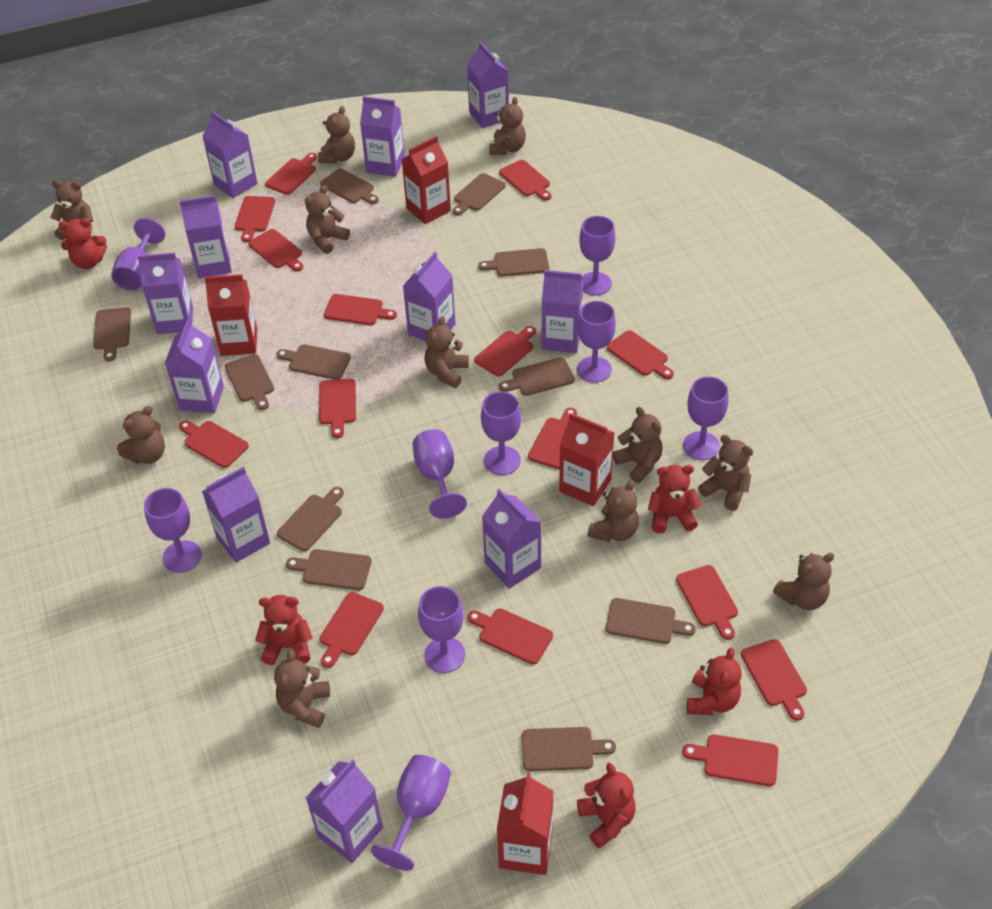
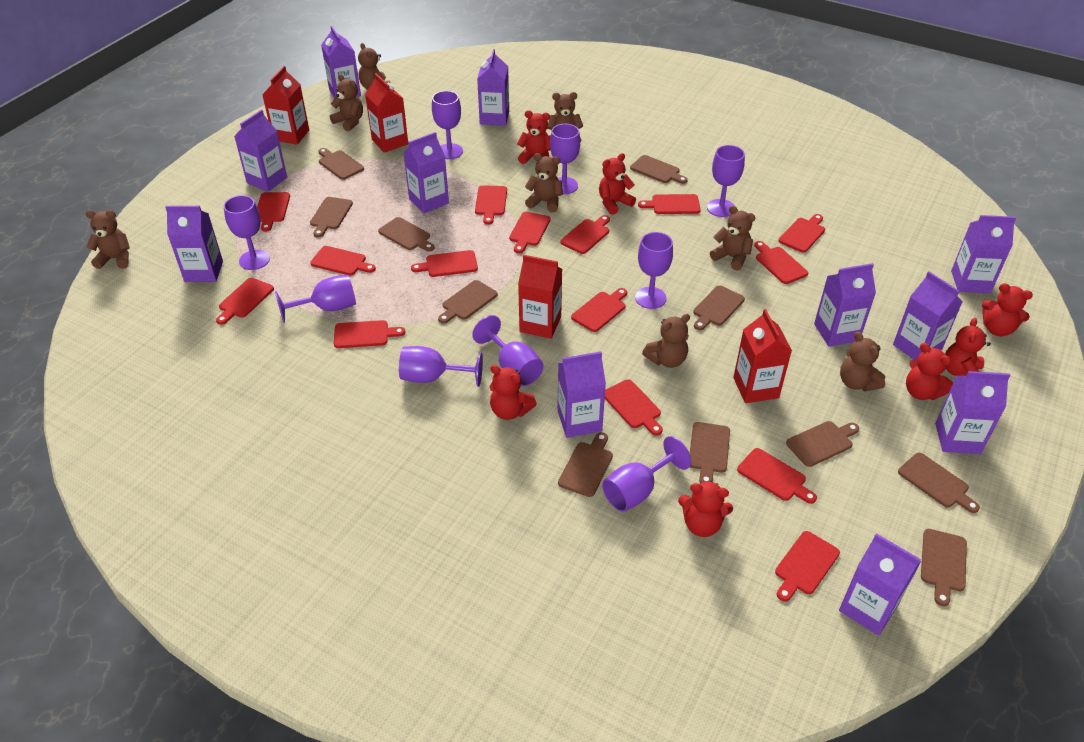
brown teddy bear: [50,180,93,240] [117,406,165,464] [274,650,330,728] [305,185,350,254] [318,106,355,164] [424,316,469,388] [489,97,526,155] [588,480,639,542] [613,407,662,483] [698,435,753,511] [773,553,834,610] = 11 -> [86,210,130,269] [330,74,363,132] [358,43,391,90] [525,153,563,213] [548,92,583,143] [642,314,690,368] [710,206,756,271] [840,331,885,391] = 8
red teddy bear: [59,218,107,269] [255,595,313,665] [577,762,636,848] [648,465,701,533] [687,648,742,715] = 5 -> [490,365,537,420] [517,110,551,164] [599,153,636,215] [678,480,733,537] [906,343,953,400] [945,318,991,376] [982,283,1033,336] = 7

